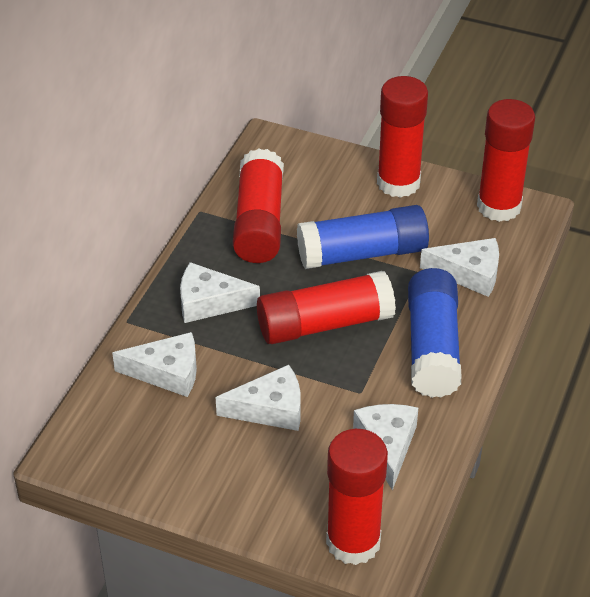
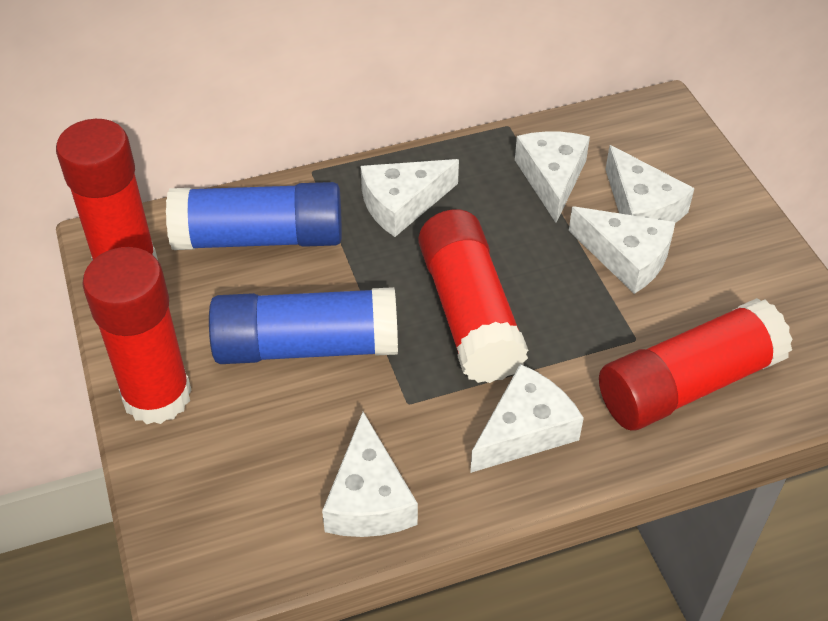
red glue stick: [233,148,284,263] [257,271,396,344] [326,429,388,565] [377,76,428,198] [477,99,535,222] = 5 -> [56,119,158,261] [82,247,191,424] [419,209,528,383] [599,298,793,430] = 4
white cheese: [112,332,197,397] [180,262,260,323] [215,365,301,431] [353,404,418,491] [420,238,499,297] = 5 -> [322,412,418,537] [361,159,459,237] [470,364,584,473] [515,131,590,223] [569,206,675,294] [605,145,695,223] = 6

